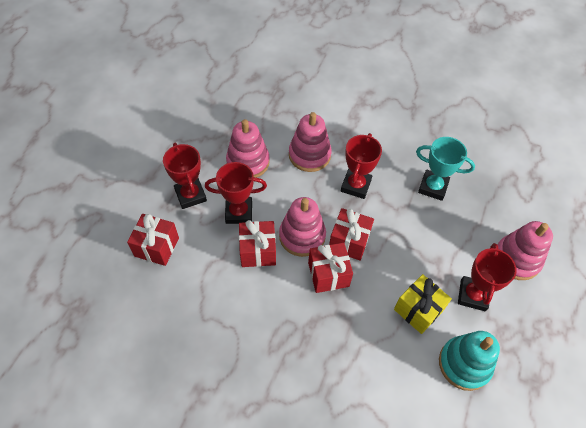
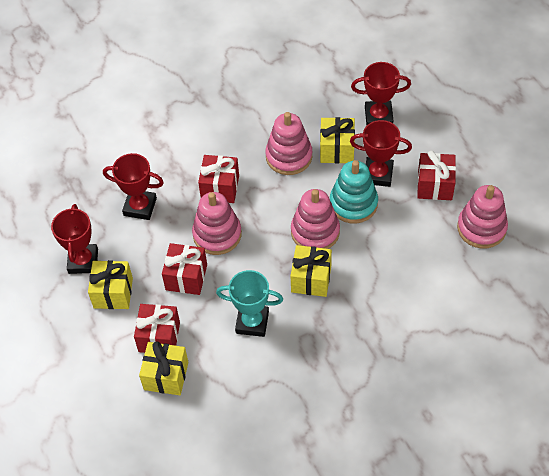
yellow gift: [394,274,452,334] = 1 -> [88,260,133,309] [139,342,188,395] [290,245,332,297] [320,117,355,164] = 4

